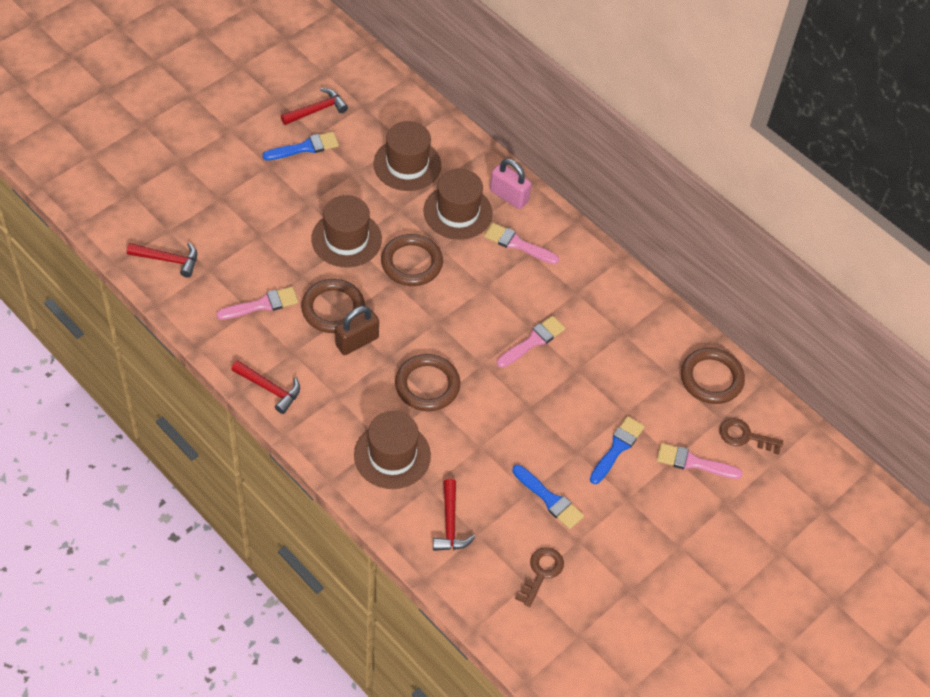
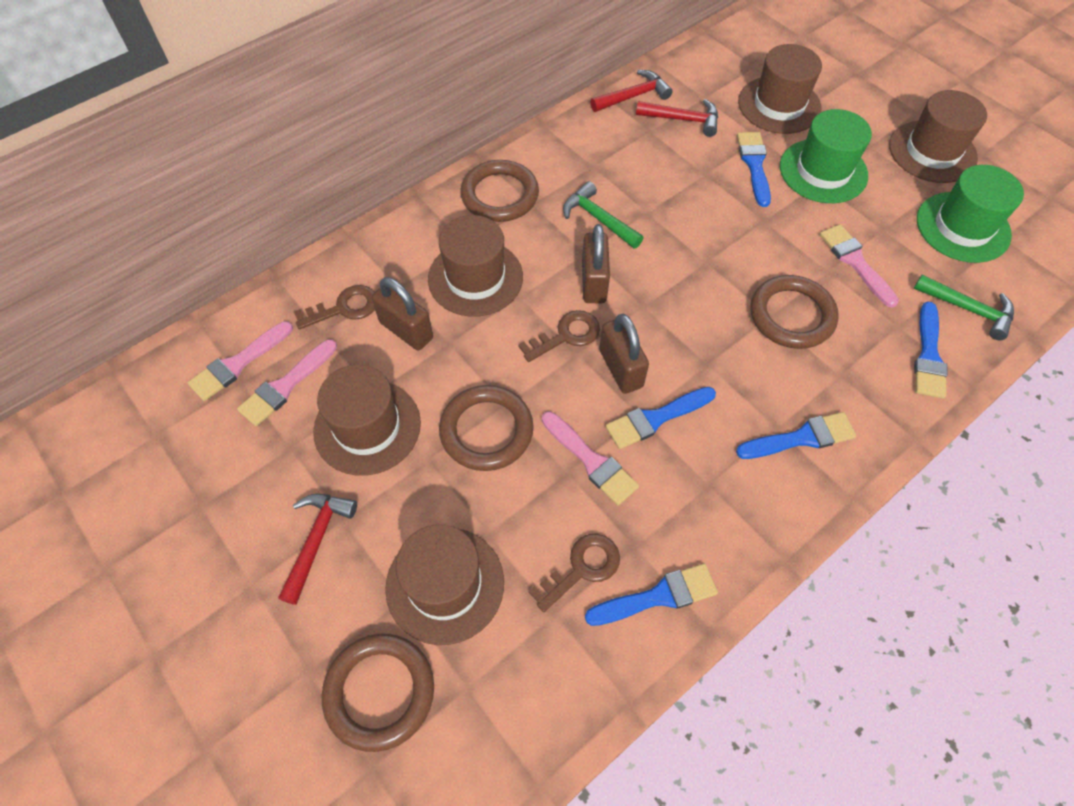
blue brush: [263,132,339,160] [512,465,584,529] [590,416,645,484] = 3 -> [585,563,718,626] [605,387,716,449] [736,412,856,459] [737,132,771,207] [914,302,948,398] = 5
brown hat: [311,195,382,267] [354,411,431,489] [373,121,441,191] [423,169,493,240] = 4 -> [313,365,421,476] [385,524,504,645] [428,215,523,317] [738,44,822,134] [889,90,987,183] = 5
brown key: [515,547,564,607] [719,418,783,455] = 2 -> [294,285,375,330] [518,310,600,362] [528,534,620,612] = 3
brown padlock: [335,306,379,355] = 1 -> [372,277,433,350] [582,224,610,303] [599,314,649,394] = 3
green hammer: none = 0 -> [563,181,643,249] [914,275,1014,340] = 2
green hat: none = 0 -> [780,109,872,203] [917,165,1024,263] = 2
pink padlock: [490,159,531,209] = 1 -> none = 0
red hammer: [127,243,197,278] [231,360,300,414] [281,88,348,125] [433,479,475,551] = 4 -> [278,494,357,605] [590,70,673,112] [636,99,718,137] = 3

